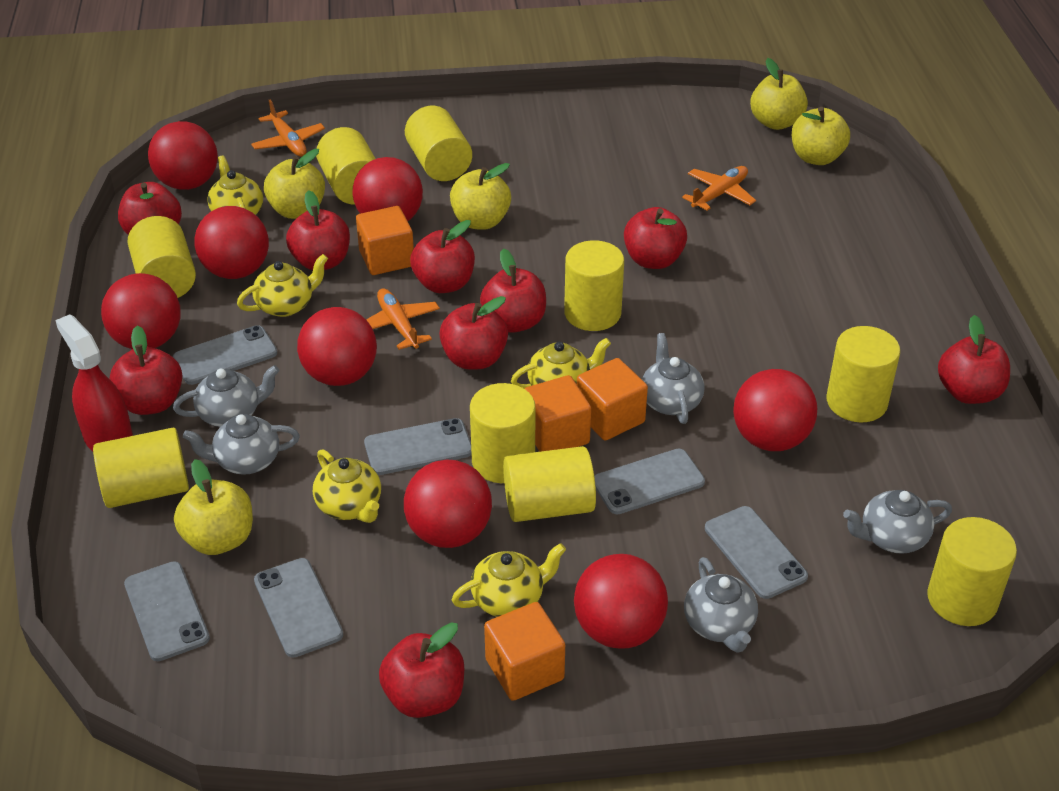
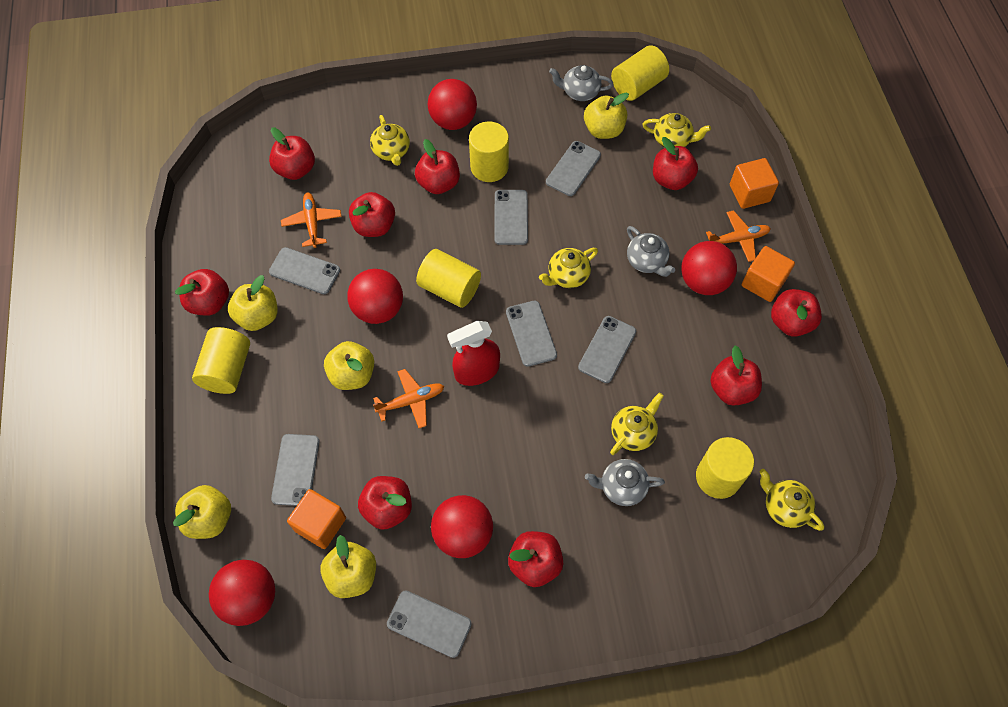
grey phone: [124,561,210,661] [173,325,277,385] [254,558,343,658] [364,418,472,475] [594,449,705,515] [705,506,808,599] = 6 -> [269,247,340,294] [271,434,319,506] [387,590,471,658] [494,190,528,245] [506,301,557,367] [546,141,601,196] [578,316,636,383] = 7
grey teapot: [173,365,279,427] [183,414,300,475] [642,333,705,424] [684,557,758,653] [843,490,952,554] = 5 -> [549,65,614,101] [585,459,665,506] [627,226,675,277] = 3
orange cube: [356,206,414,275] [484,602,565,701] [524,375,591,452] [577,358,648,440] = 4 -> [287,489,346,549] [730,158,779,209] [742,246,795,302] = 3
red ball: [101,273,181,349] [148,121,218,190] [195,206,269,279] [297,307,377,386] [352,157,423,221] [404,459,492,548] [574,554,668,649] [733,369,817,451] = 8 -> [209,560,275,626] [347,269,403,324] [428,79,477,130] [431,495,493,558] [681,241,737,295] = 5
yellow cylinder: [93,428,189,508] [128,216,196,298] [316,127,376,205] [405,106,472,181] [470,383,535,483] [503,446,596,522] [564,240,624,331] [827,326,900,422] [927,517,1017,626] = 9 -> [192,327,250,394] [416,249,481,308] [469,122,509,182] [611,45,669,101] [696,437,754,499] = 5

